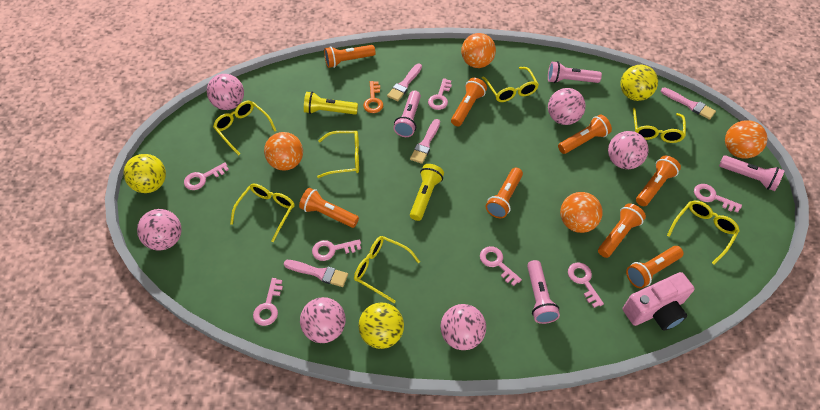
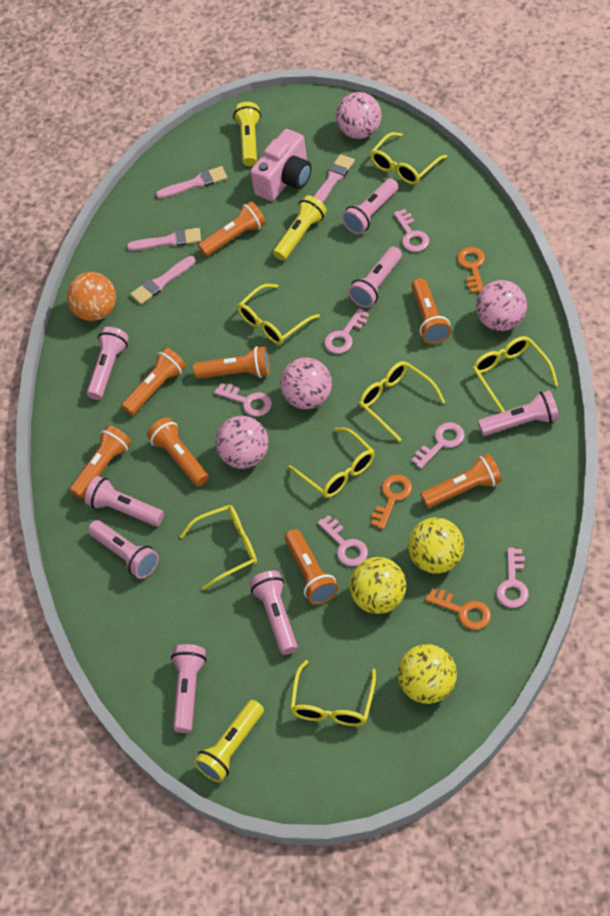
orange ball: [264,132,303,171] [461,33,496,68] [560,192,602,233] [725,120,768,159] = 4 -> [67,272,116,321] = 1
orange key: [363,81,383,113] = 1 -> [371,474,412,529] [425,588,491,630] [457,247,485,293] = 3
pink ball: [137,209,182,250] [207,74,244,110] [300,297,346,343] [441,304,486,350] [548,88,586,125] [608,131,649,169] = 6 -> [216,416,268,469] [280,357,332,409] [336,92,382,139] [476,280,527,331] = 4
pink flashlight: [394,90,421,137] [527,260,560,324] [548,61,602,83] [719,155,785,191] = 4 -> [85,476,164,526] [87,327,129,400] [88,520,159,579] [171,644,206,733] [250,571,298,655] [342,178,399,234] [348,247,402,308] [478,390,559,436] = 8
pink key: [184,162,229,190] [253,278,283,326] [312,239,361,261] [428,78,452,110] [480,246,522,286] [568,262,604,308] [694,184,742,213] = 7 -> [214,383,272,417] [317,515,368,566] [324,308,369,354] [394,209,429,252] [412,422,465,469] [496,548,529,608] = 6
yellow flashlight: [304,92,358,115] [410,164,444,221] = 2 -> [194,700,264,783] [233,102,261,166] [273,195,327,261] = 3

